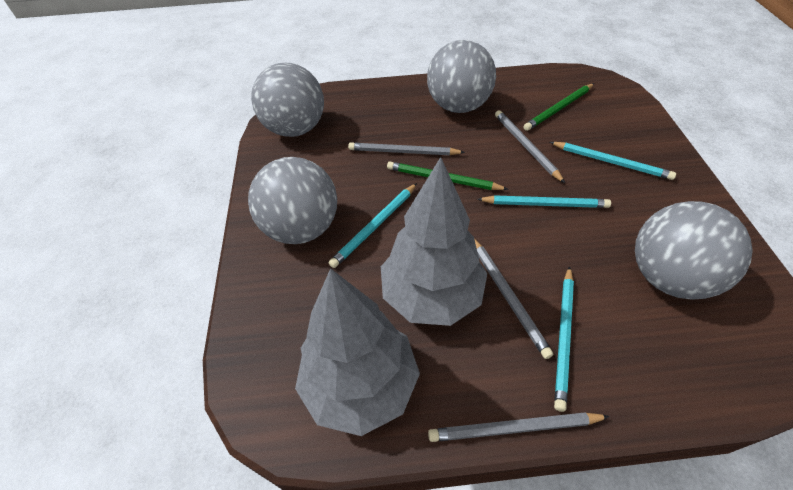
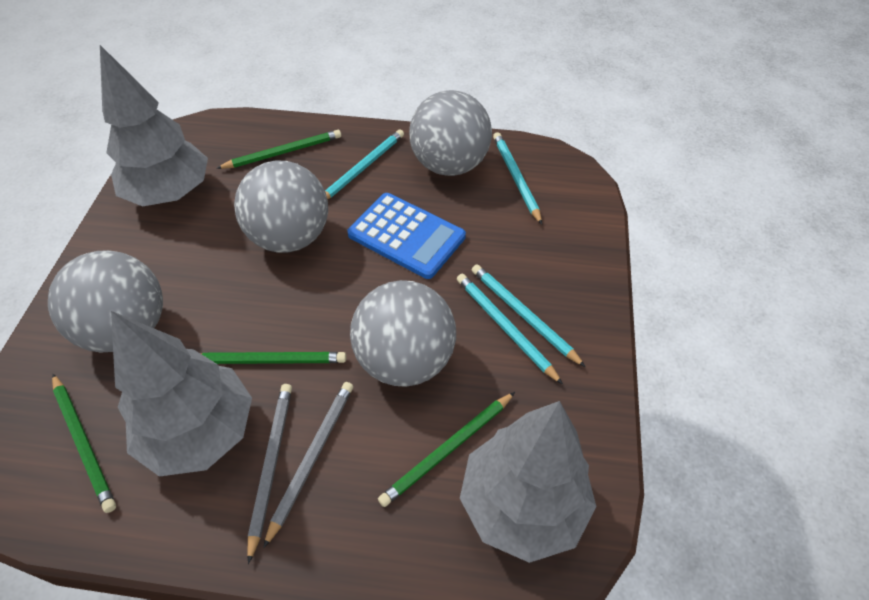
blue calculator: none = 0 -> [347,193,466,279] = 1
green pencil: [387,161,509,190] [523,83,594,131] = 2 -> [52,374,116,513] [200,352,346,364] [216,130,341,169] [378,392,515,507] = 4
grey pencil: [348,142,465,155] [428,412,610,442] [475,240,553,359] [495,110,565,183] = 4 -> [247,384,292,564] [263,382,353,548] = 2
grey tree: [295,268,420,436] [381,157,487,326] = 2 -> [100,45,208,207] [111,311,252,477] [460,401,596,563] = 3

